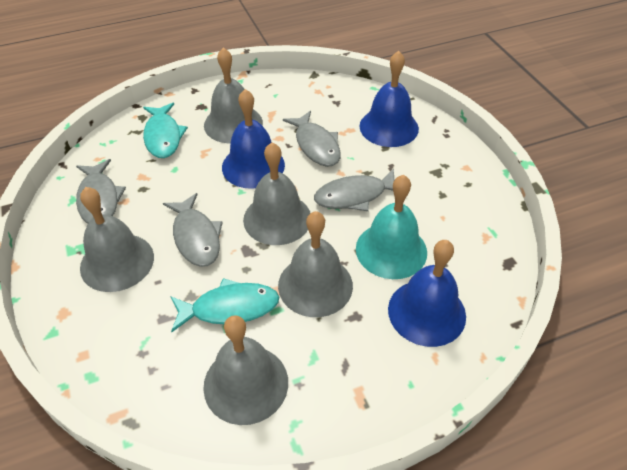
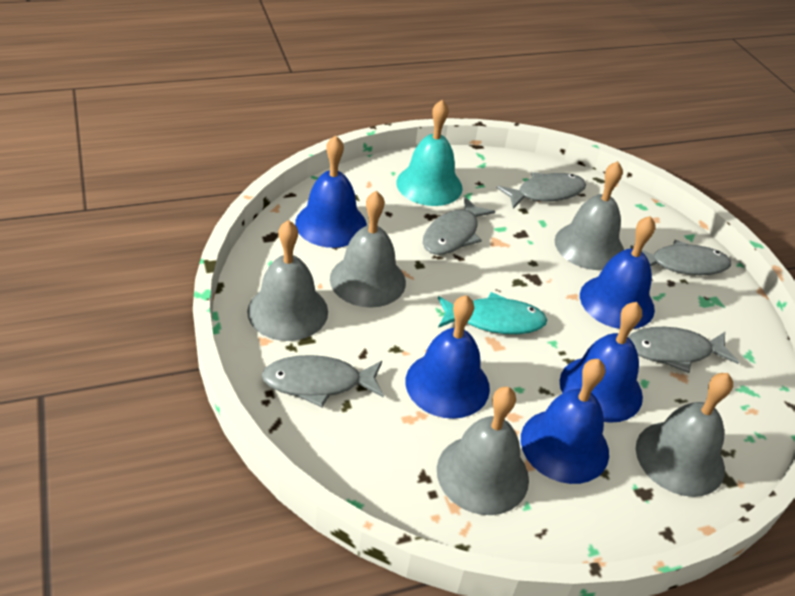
blue bell: [222,89,285,189] [359,51,419,147] [388,240,466,347] = 3 -> [295,135,367,248] [405,295,490,419] [521,359,609,484] [560,302,643,423] [580,216,656,329] = 5
grey fish: [76,159,126,224] [163,193,223,267] [283,111,341,167] [314,169,394,211] = 4 -> [262,355,384,407] [423,197,495,255] [497,172,586,209] [628,327,739,373] [630,240,731,275] = 5
turquoise fish: [143,103,188,158] [170,278,279,332] = 2 -> [438,292,547,334] = 1

